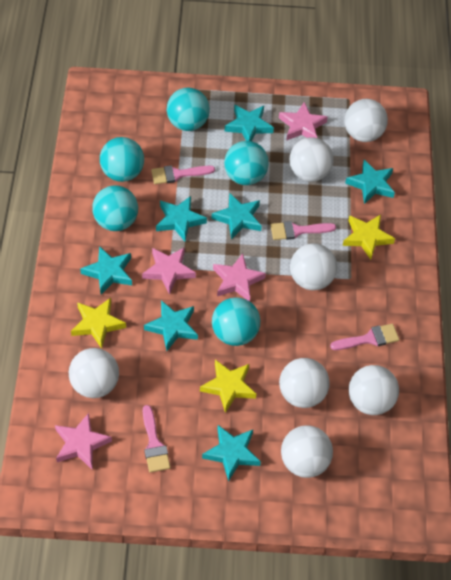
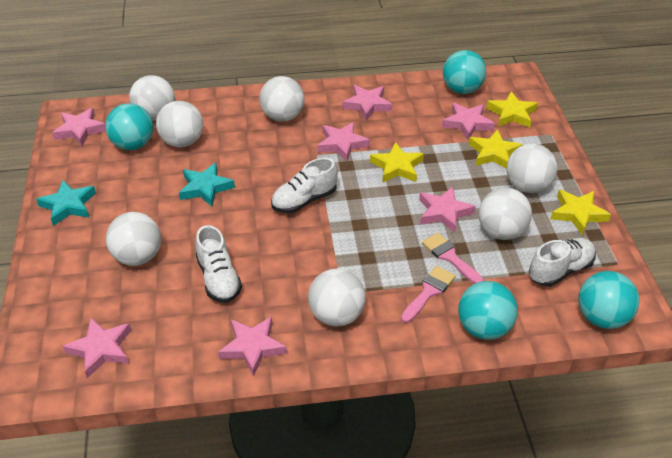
pink brush: [143,405,170,473] [151,165,215,184] [270,221,336,240] [330,324,399,350] = 4 -> [401,266,456,323] [422,233,484,284] = 2
pink star: [55,413,112,469] [142,247,196,294] [213,253,266,301] [279,102,328,141] = 4 -> [52,108,106,146] [63,318,131,378] [218,317,287,376] [317,122,370,161] [342,85,392,121] [419,187,476,233] [442,103,495,140] = 7
turquoise ball: [92,185,138,231] [100,137,144,182] [167,88,210,131] [212,297,260,346] [224,141,269,185] = 5 -> [105,103,153,150] [443,50,486,94] [458,281,518,340] [578,271,639,329] = 4
turquoise star: [80,246,132,295] [144,300,198,351] [156,196,207,241] [202,425,261,482] [212,193,262,239] [225,105,274,141] [345,160,395,204] = 7 -> [36,180,96,226] [179,163,235,206] = 2
white shoe: none = 0 -> [195,225,242,303] [271,158,338,213] [529,238,596,286] = 3
yellow star: [71,298,126,349] [200,360,256,413] [343,215,395,260] = 3 -> [370,142,424,183] [468,129,523,169] [486,91,538,128] [551,189,611,235] = 4

